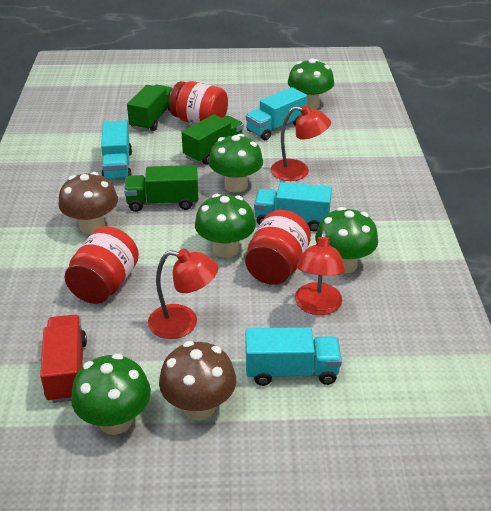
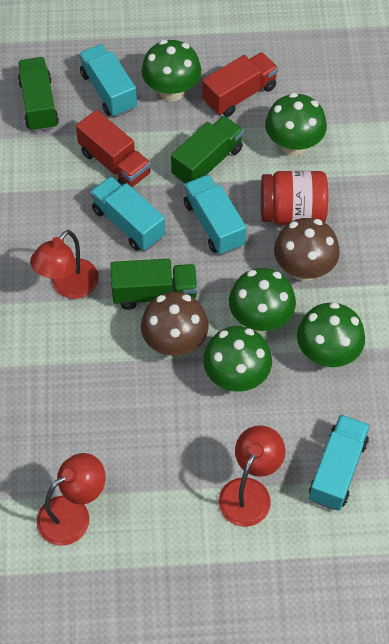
red jar: [64,226,139,304] [169,81,228,124] [245,210,311,285] = 3 -> [261,171,328,225] = 1
red truck: [40,315,87,403] = 1 -> [76,110,151,187] [202,52,278,117] = 2

